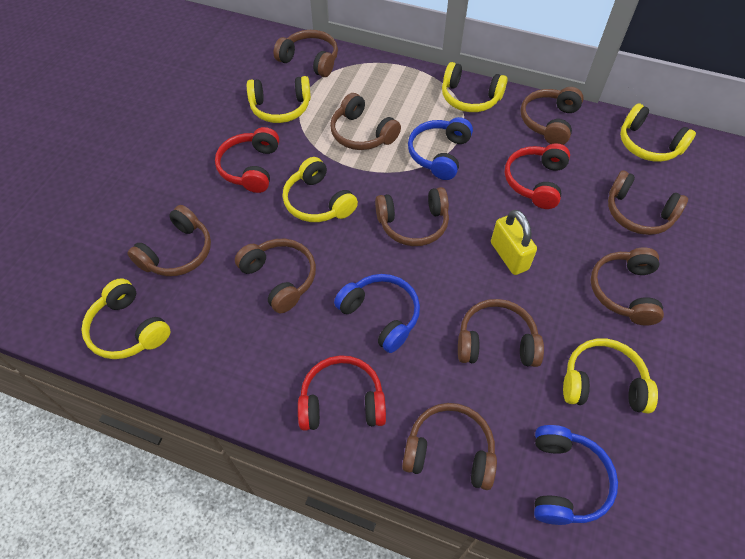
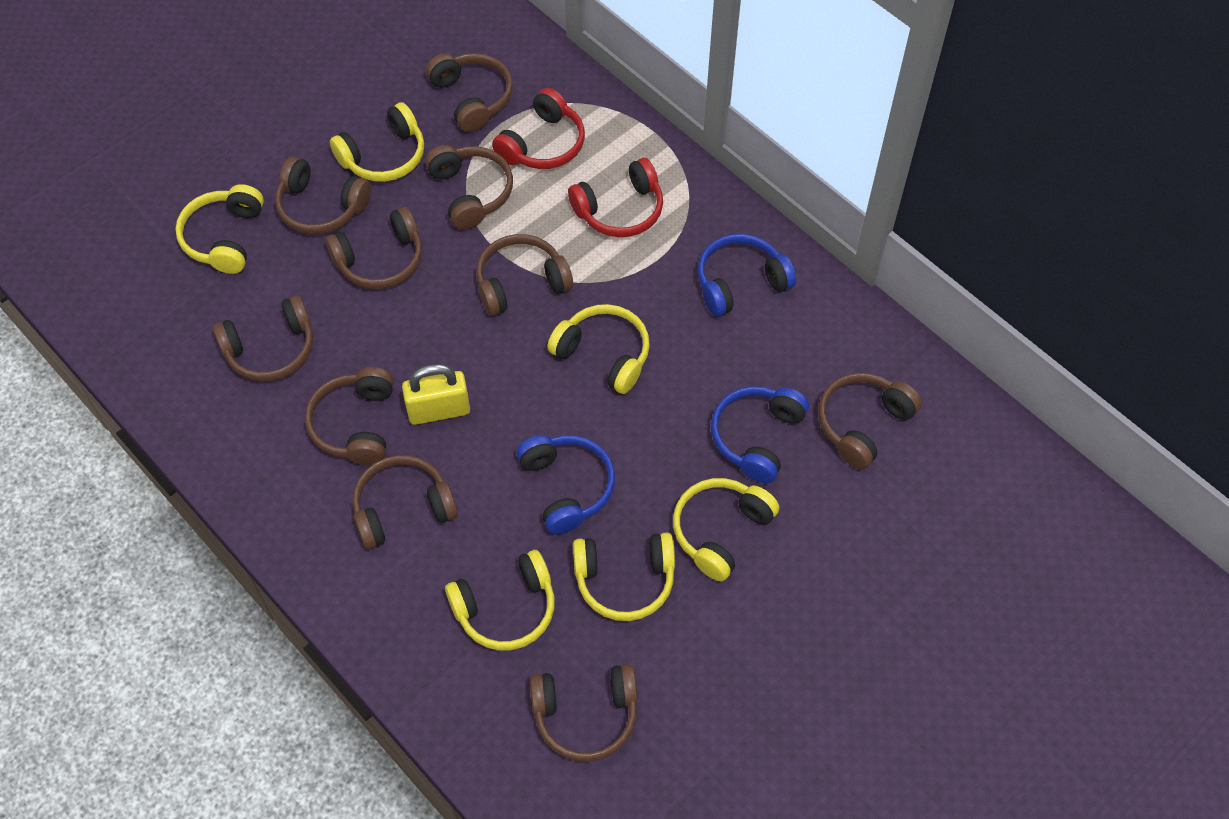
red headphones: [215,127,279,193] [298,355,386,431] [505,143,570,209] = 3 -> [492,88,585,169] [568,158,663,237] = 2

